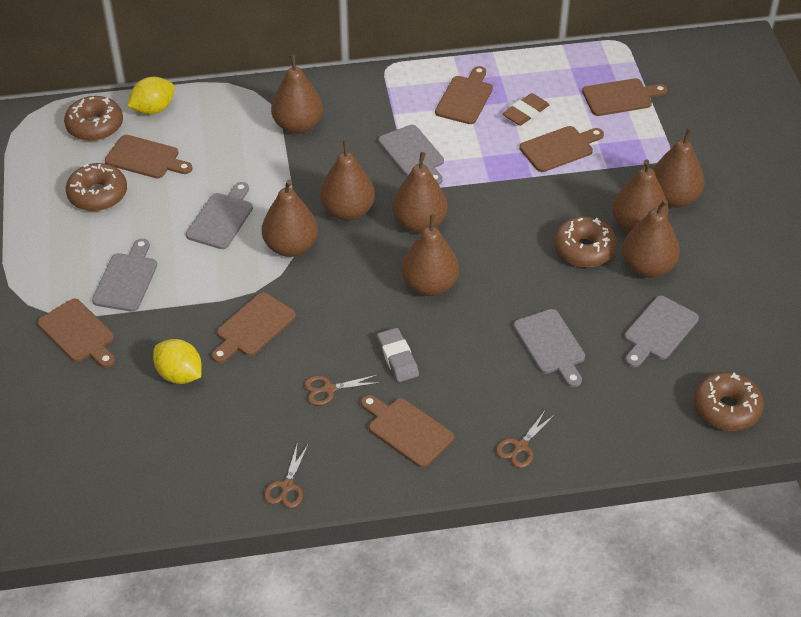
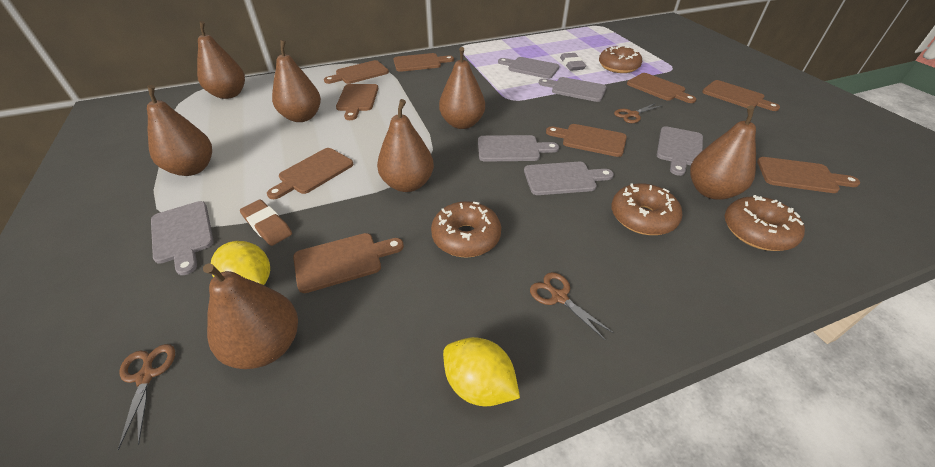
brown cutting board: [37,299,115,368] [105,135,192,179] [211,292,296,363] [361,395,454,468] [435,66,493,124] [519,126,604,172] [582,78,668,116] = 7 -> [267,148,354,199] [293,233,404,293] [324,60,389,84] [336,84,378,120] [394,53,454,72] [546,124,627,157] [627,73,696,103] [702,80,780,111] [757,157,860,193] = 9
brown pear: [262,180,318,257] [271,55,323,134] [320,140,375,221] [392,152,448,233] [401,214,459,296] [612,159,669,233] [622,199,680,278] [653,128,704,208] = 8 -> [147,85,212,176] [197,21,245,99] [203,263,298,369] [272,40,321,122] [377,99,434,192] [439,47,485,129] [690,106,756,200] = 7
grey cutting board: [92,239,157,312] [186,182,253,249] [378,125,444,185] [513,309,585,387] [624,296,699,367] = 5 -> [151,201,214,275] [478,135,559,162] [498,57,559,79] [524,162,614,195] [538,77,607,102] [657,126,703,176] = 6

